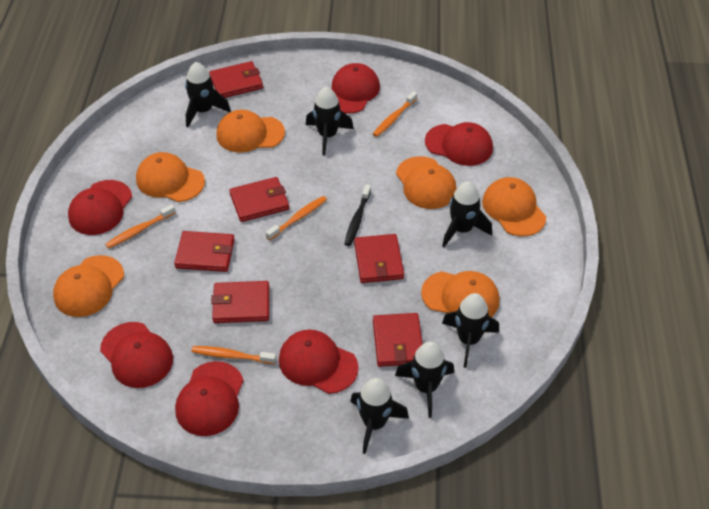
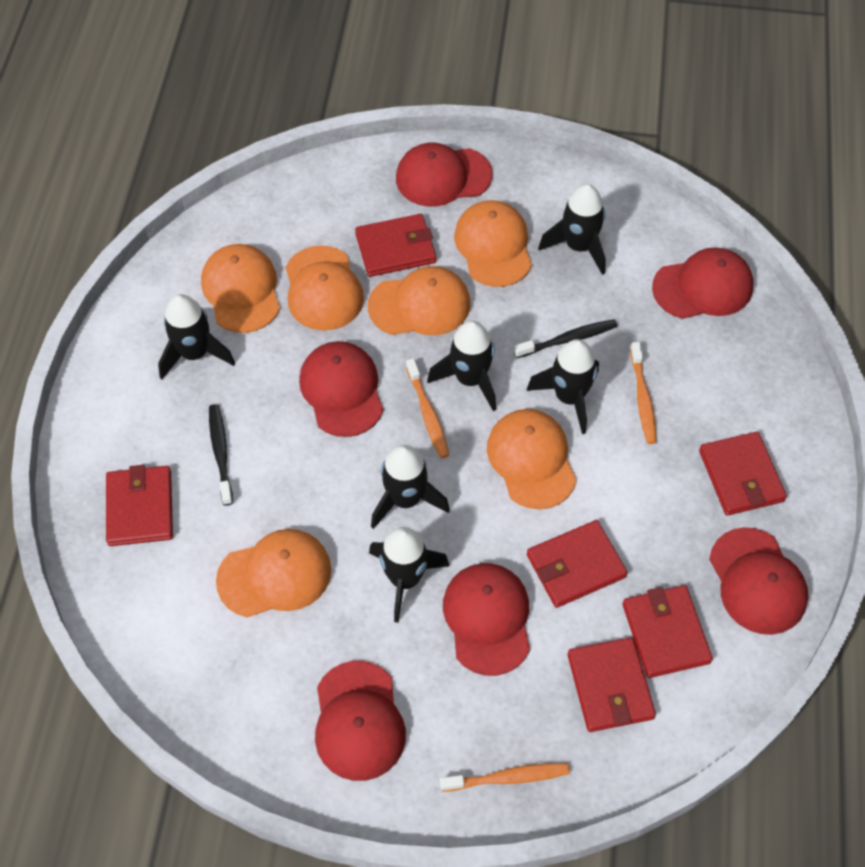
black toothbrush: [344,184,371,246] = 1 -> [209,404,233,506] [514,319,617,358] = 2
orange toothbrush: [105,204,176,249] [192,346,276,364] [266,196,327,240] [373,91,418,137] = 4 -> [406,358,449,458] [440,763,570,792] [630,342,656,444] = 3

